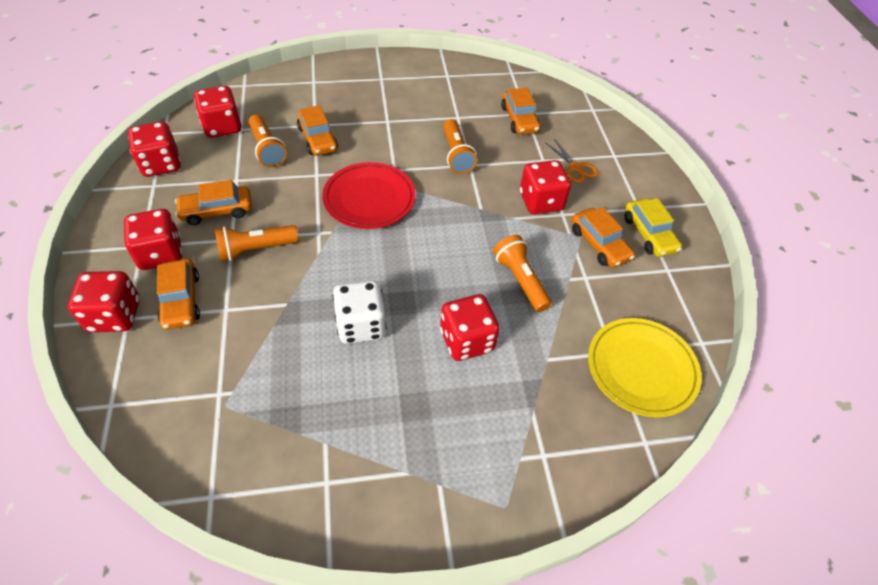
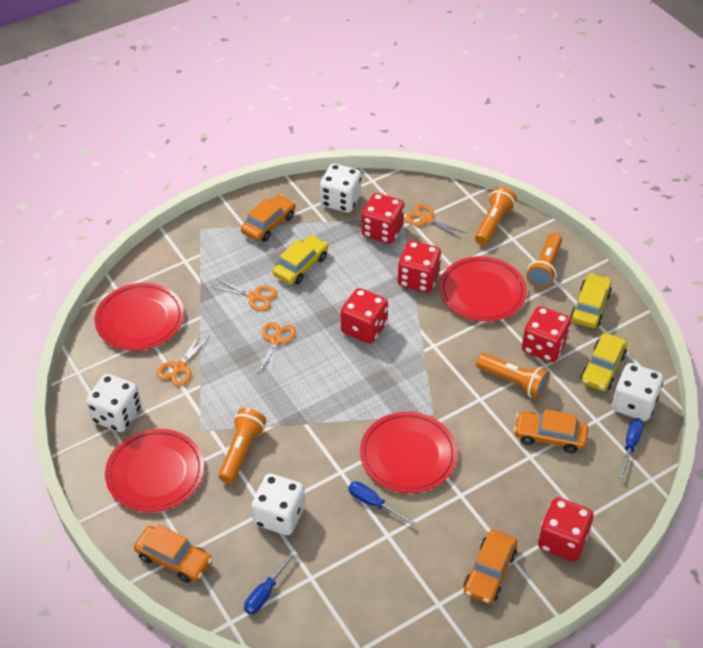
blue screwdriver: none = 0 -> [244,550,297,615] [348,481,415,526] [619,418,644,478] = 3
orange car: [157,259,200,330] [175,180,252,225] [297,105,338,156] [501,88,540,134] [571,207,635,268] = 5 -> [134,524,212,583] [241,195,295,242] [464,530,517,604] [514,409,588,453] = 4
orange scissors: [545,139,598,183] = 1 -> [157,333,210,386] [211,279,278,311] [258,322,296,377] [406,204,466,239] = 4
red dice: [68,271,140,332] [124,209,182,270] [128,121,181,177] [194,86,241,138] [440,294,500,361] [520,160,571,214] = 6 -> [341,288,388,344] [362,193,404,244] [397,241,441,292] [522,306,571,362] [538,497,594,561] = 5
red plate: [322,162,416,229] = 1 -> [95,283,184,351] [105,429,204,512] [360,412,457,493] [439,256,527,322] = 4
white dice: [333,280,386,344] = 1 -> [86,374,141,432] [251,474,305,535] [320,164,362,213] [612,363,664,421] = 4
yellow car: [625,198,682,257] = 1 -> [273,235,328,285] [570,273,612,328] [581,333,627,391] = 3
yellow plate: [588,318,702,417] = 1 -> none = 0

